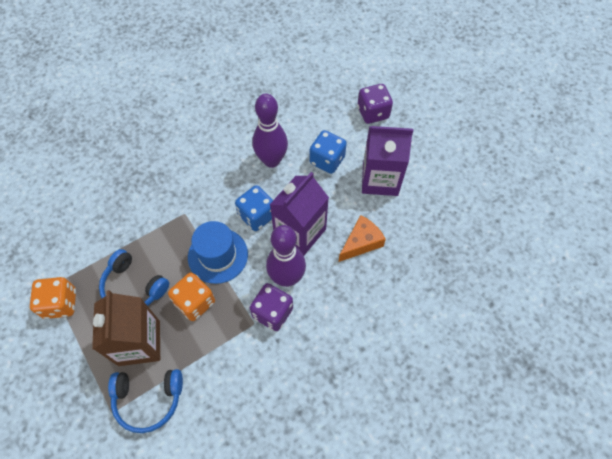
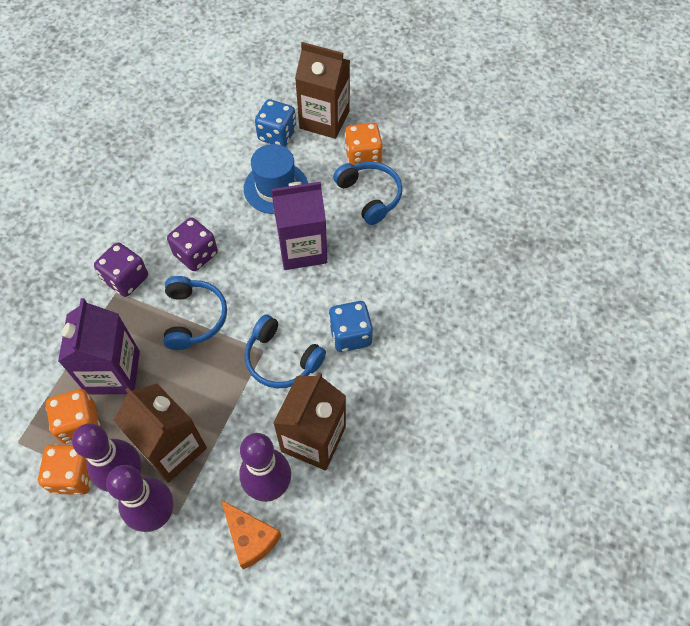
blue headphones: [99,249,169,306] [108,369,183,433] = 2 -> [164,276,227,350] [245,314,326,389] [333,162,402,225] = 3
brown carton: [92,290,160,366] = 1 -> [114,384,207,483] [273,372,346,471] [295,42,350,139] = 3
orange dice: [30,277,76,319] [168,273,215,321] = 2 -> [38,444,92,495] [46,389,100,444] [345,122,383,165] = 3
purple bowling pin: [252,94,288,168] [266,225,306,287] = 2 -> [72,423,142,492] [106,465,174,532] [239,433,291,502] = 3

